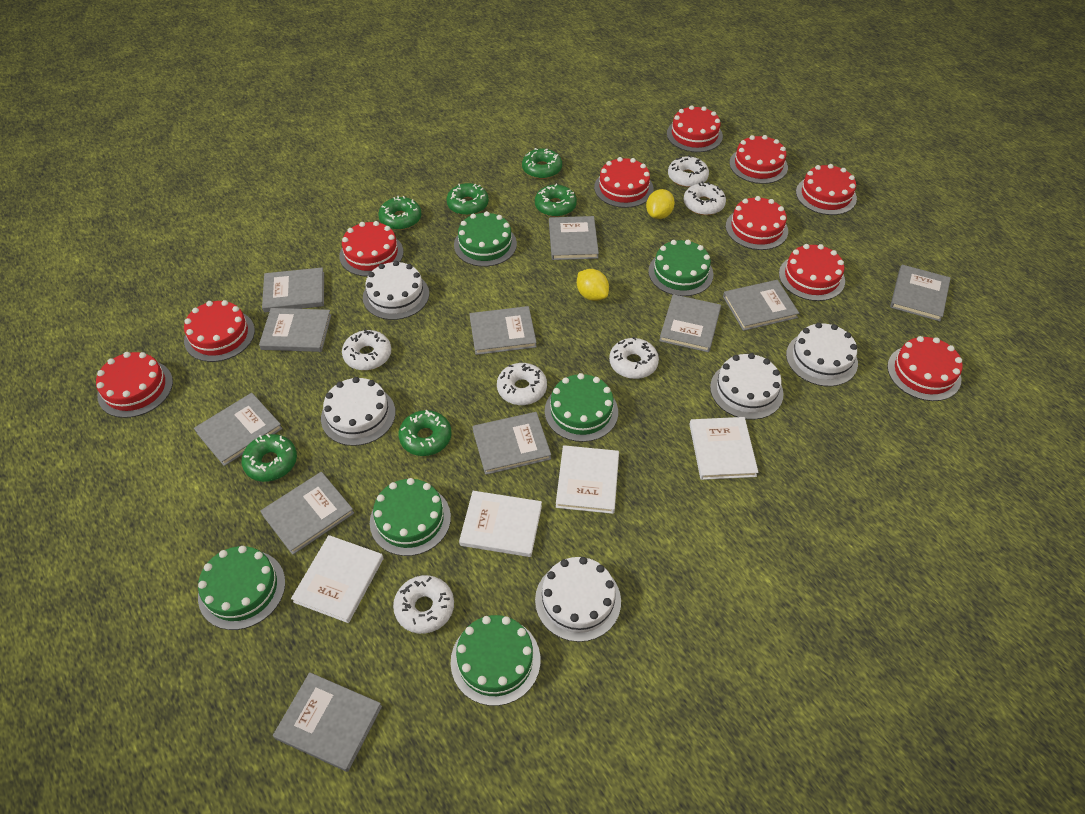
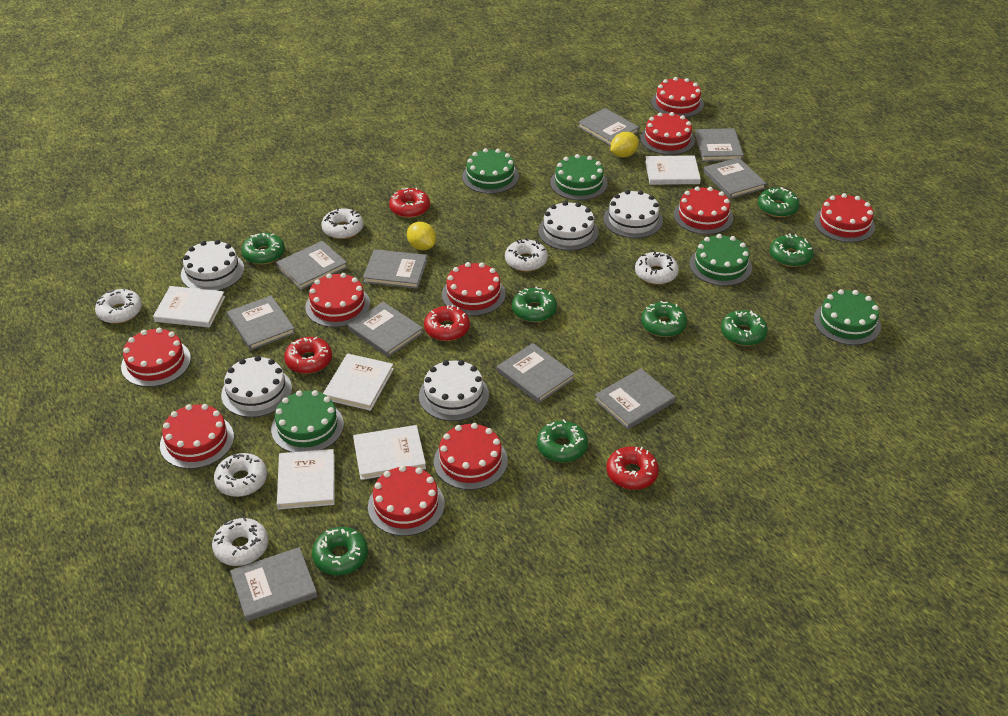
green cake: [198,546,285,630] [370,478,451,556] [451,615,540,706] [454,211,517,267] [545,373,618,442] [648,240,713,296] = 6 -> [271,390,344,452] [462,148,519,194] [550,154,608,200] [689,234,752,286] [814,289,881,345] = 5
green donut: [241,434,297,482] [378,196,421,230] [399,410,452,456] [447,183,489,216] [522,148,562,179] [535,184,577,217] = 6 -> [241,233,285,265] [312,527,368,575] [512,287,557,322] [537,419,588,462] [641,301,687,337] [721,310,768,346] [758,187,800,217] [770,233,814,267] = 8
grey book: [194,393,283,466] [259,308,331,352] [260,472,354,555] [262,267,324,312] [273,672,382,772] [470,306,537,355] [472,412,551,475] [549,216,599,260] [659,294,721,352] [723,280,799,331] [890,265,951,321] = 11 -> [227,296,295,350] [230,547,317,621] [276,241,348,290] [348,302,423,357] [363,249,427,289] [497,343,575,403] [578,108,639,146] [594,368,675,430] [695,128,744,161] [703,157,766,199] = 10
red donut: none = 0 -> [284,337,332,374] [389,188,430,218] [424,305,470,341] [607,446,659,490] = 4
white book: [291,535,384,623] [459,491,542,557] [556,445,619,514] [689,417,758,480] = 4 -> [153,286,225,328] [277,449,335,509] [323,353,394,411] [353,425,426,480] [645,155,701,185] = 5

